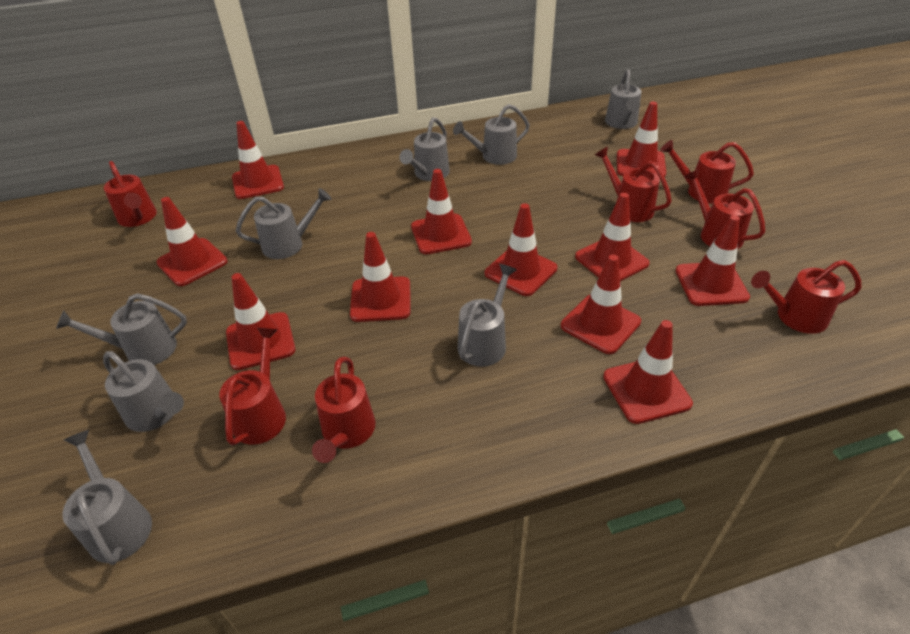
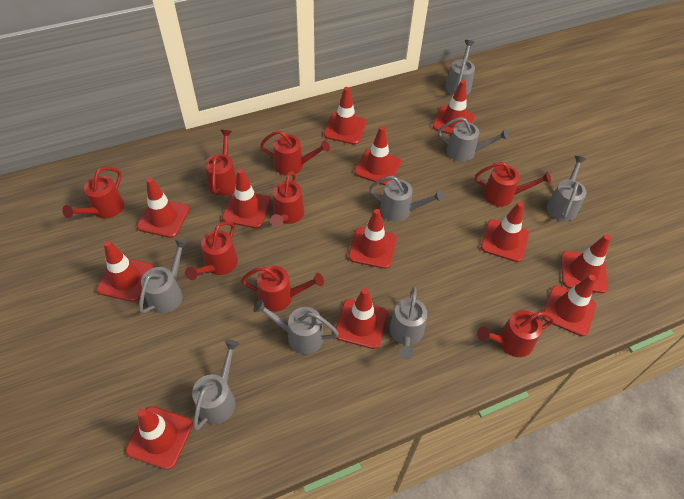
red traffic cone: [156,197,228,286] [226,273,296,370] [232,121,284,199] [350,232,411,322] [411,169,472,254] [485,203,557,296] [561,255,641,354] [575,193,650,281] [603,320,693,424] [617,102,666,177] [675,215,750,306] = 11 -> [97,241,154,302] [125,406,193,470] [137,178,189,238] [222,169,271,228] [324,87,366,145] [335,288,388,349] [348,209,397,269] [354,126,401,185] [433,80,475,134] [481,202,529,262] [542,275,596,336] [561,234,611,293] = 12
red watering can: [104,161,157,227] [219,328,286,445] [312,357,375,463] [595,146,672,222] [660,140,754,204] [684,169,765,249] [751,260,861,334] = 7 -> [62,167,124,218] [185,221,238,280] [205,130,237,196] [241,266,324,312] [260,130,330,175] [270,172,304,227] [475,162,551,207] [477,310,554,357] = 8

